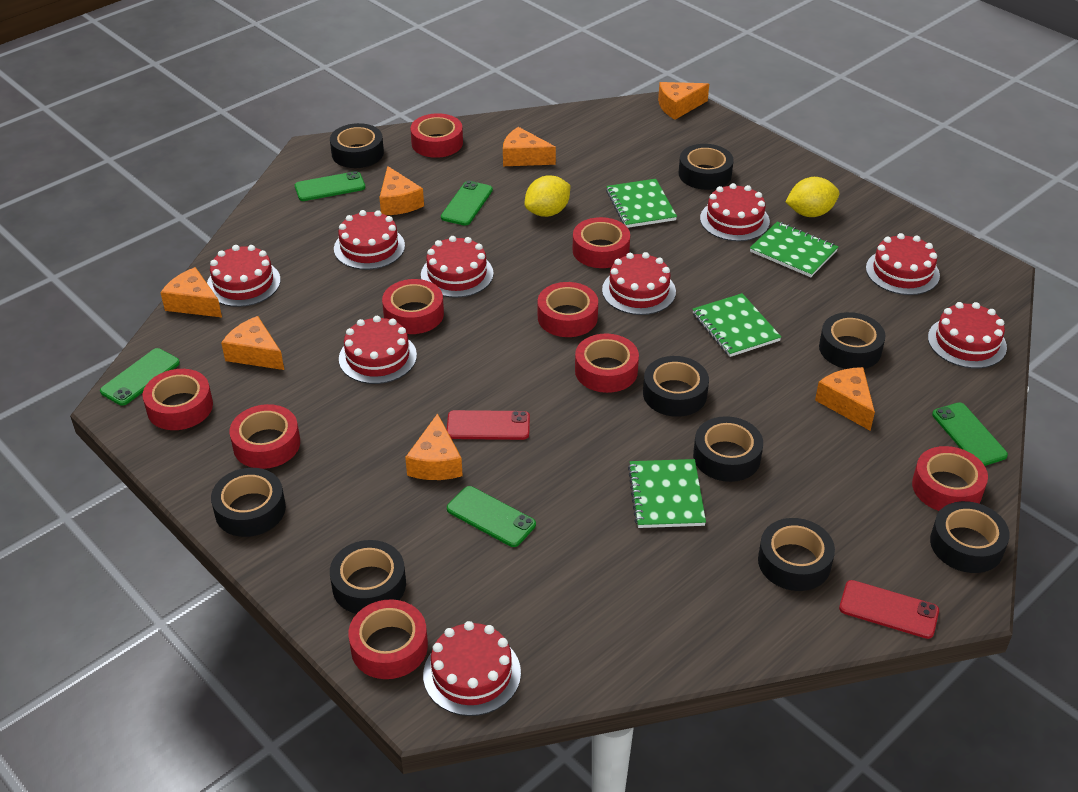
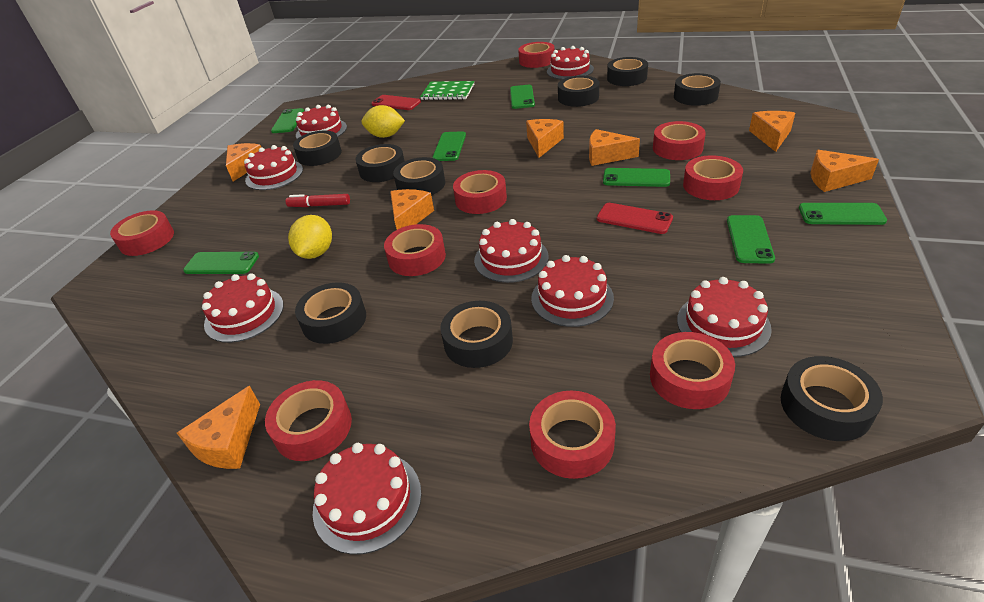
green notebook: [606,179,677,228] [628,459,706,528] [692,293,781,357] [750,221,838,277] = 4 -> [420,81,474,100] = 1
green phone: [100,348,180,406] [295,171,365,201] [441,181,493,226] [447,486,536,547] [932,402,1008,466] = 5 -> [183,251,259,274] [271,108,304,133] [432,131,466,161] [510,85,535,109] [603,168,670,187] [727,215,775,264] [799,203,887,225] = 7
red cake: [207,245,281,307] [334,210,405,270] [339,316,417,384] [421,236,494,298] [423,621,521,716] [602,252,676,315] [700,183,770,241] [866,233,940,295] [928,302,1007,368] = 9 -> [202,273,284,343] [244,145,303,190] [296,105,347,139] [313,443,422,555] [474,219,549,283] [531,255,614,327] [547,46,594,80] [677,277,772,357] = 8
red marker: none = 0 -> [286,194,350,207] = 1

